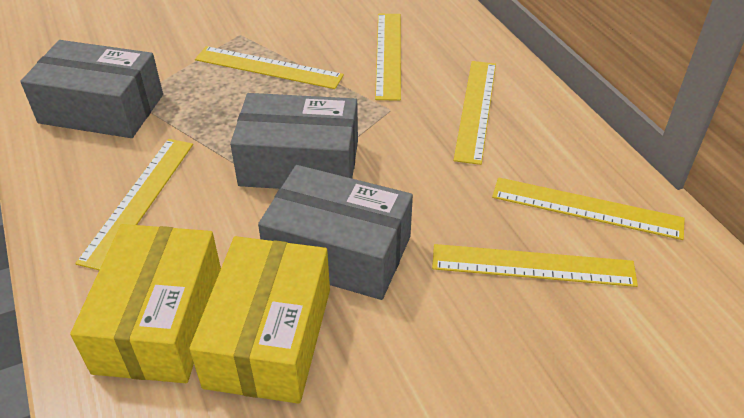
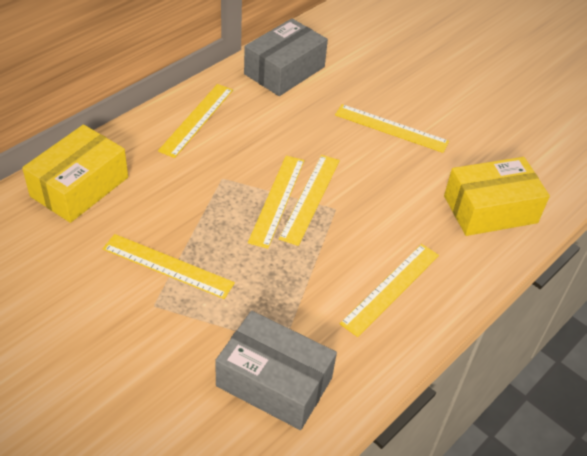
grey box: [20,40,163,138] [230,93,358,189] [258,165,413,300] = 3 -> [215,311,337,430] [244,18,328,96] = 2

